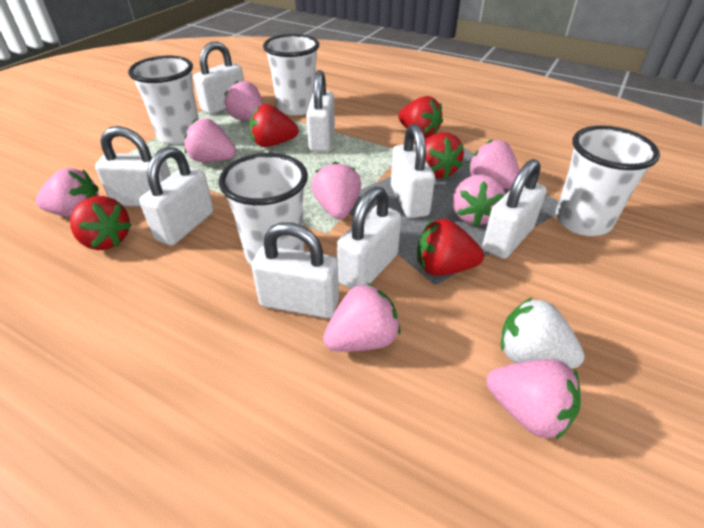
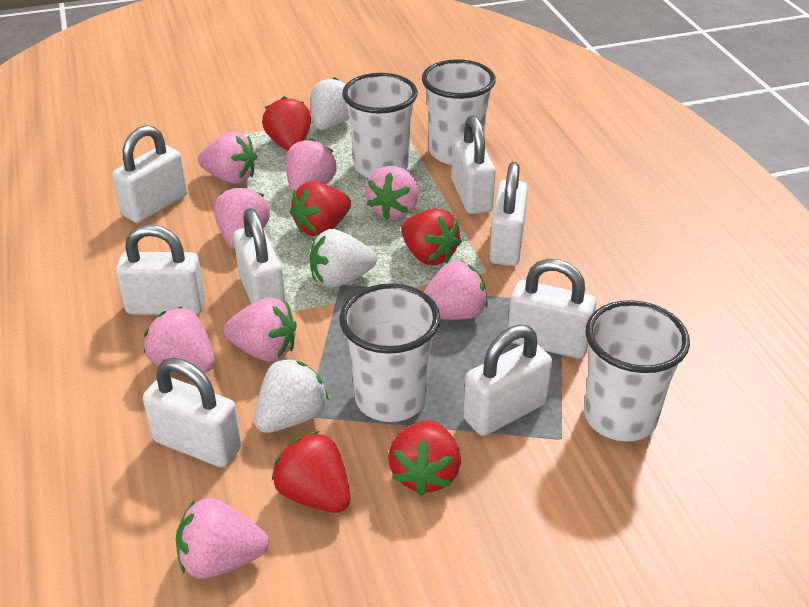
white strawberry: [501,298,585,369] = 1 -> [254,358,329,433] [309,229,377,288] [311,77,350,130] = 3

